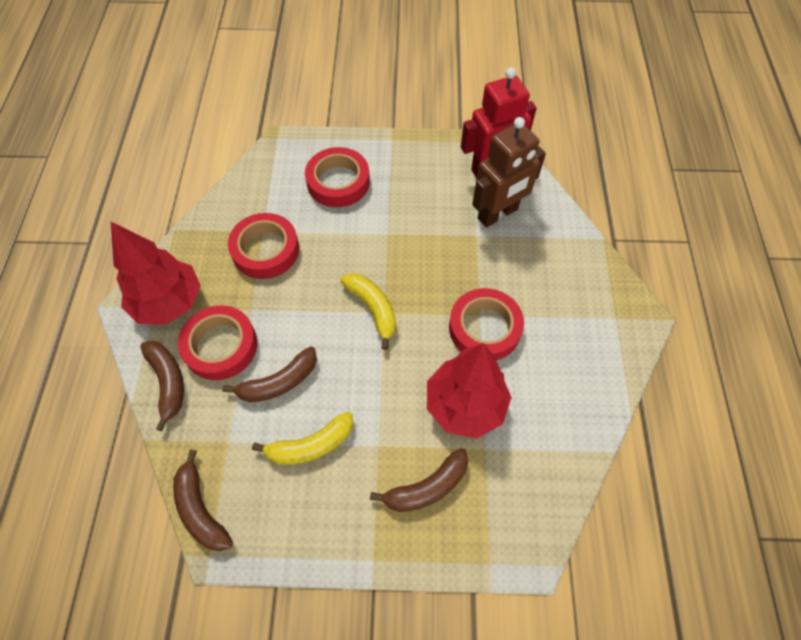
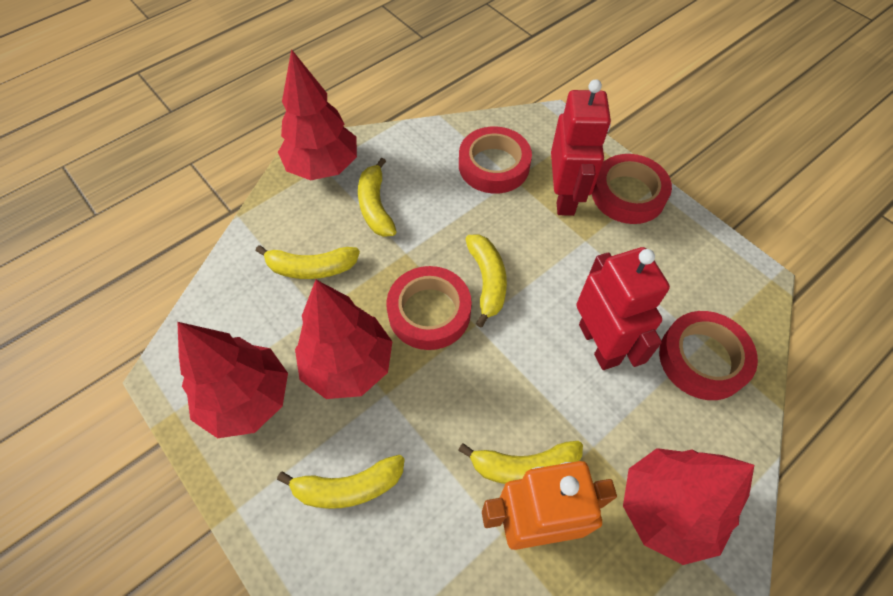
brown banana: [140,340,184,431] [173,449,233,551] [222,346,317,402] [370,448,468,512] = 4 -> none = 0
brown robot: [472,117,546,228] = 1 -> none = 0
orange robot: none = 0 -> [482,461,617,550] = 1
red robot: [461,67,537,178] = 1 -> [551,79,611,216] [576,247,670,370] = 2
red tree: [111,222,201,325] [427,343,512,439] = 2 -> [177,322,288,438] [278,49,357,180] [295,280,393,399] [623,448,754,565] = 4
yellow banana: [252,411,353,465] [340,273,396,350] = 2 -> [256,245,360,279] [277,455,405,509] [358,158,397,237] [458,441,583,484] [466,235,507,327] = 5

